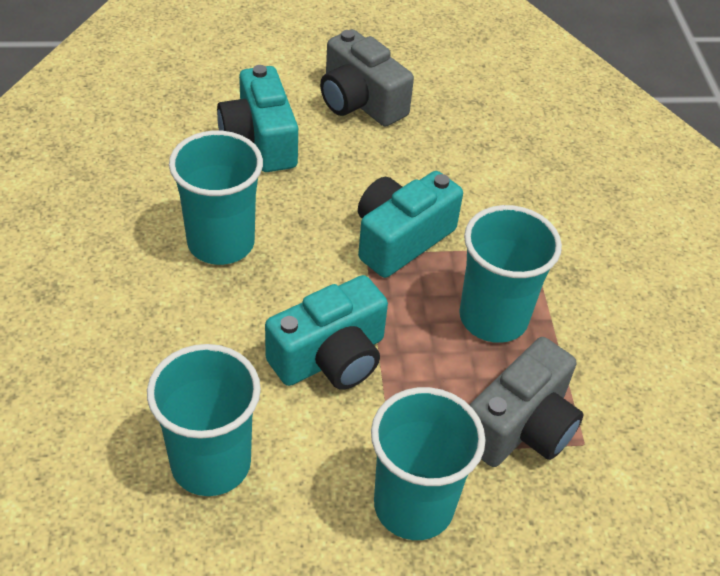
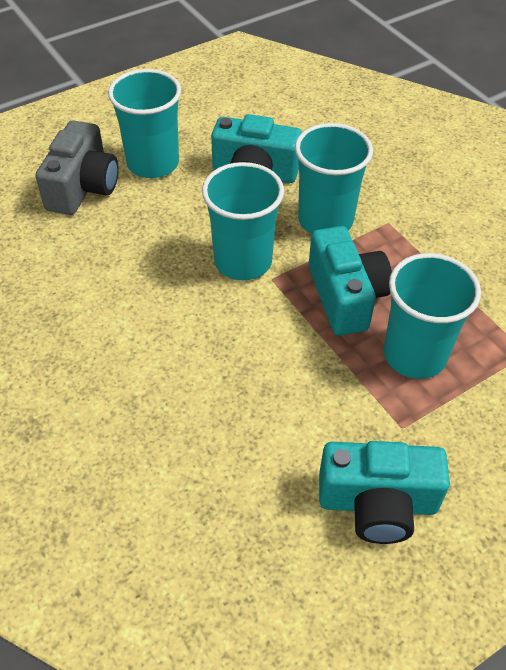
grey camera: [320,29,414,127] [470,337,583,467] = 2 -> [36,120,118,215] = 1

